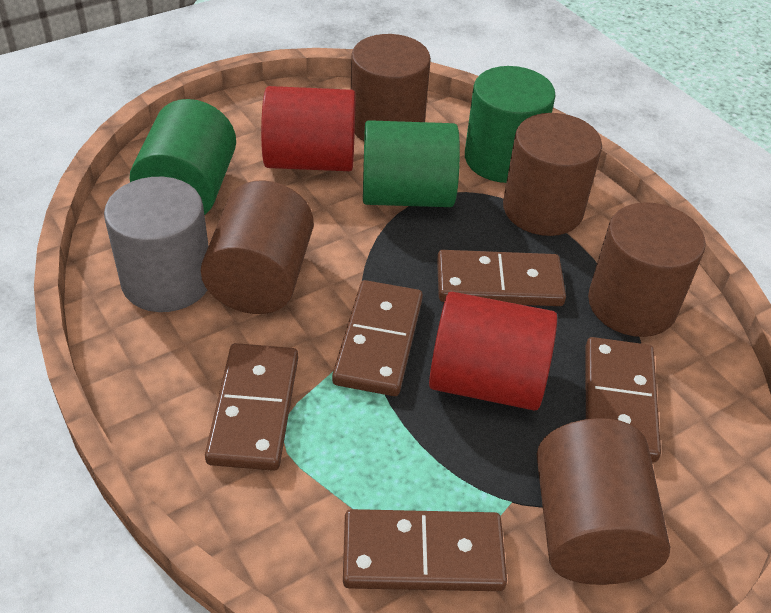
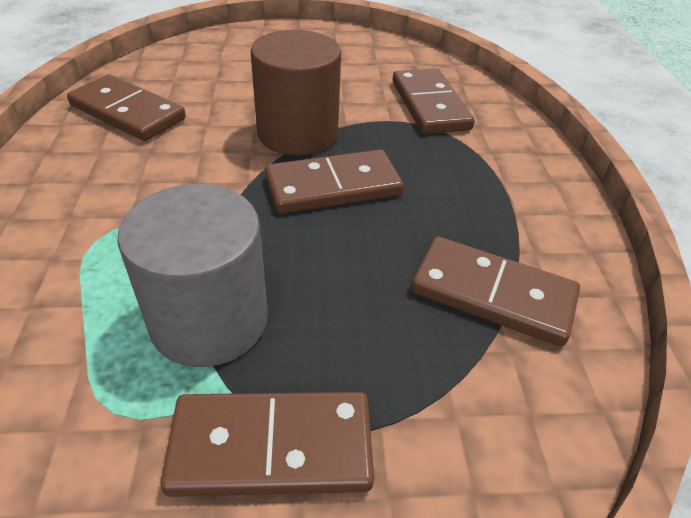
brown cylinder: [201,180,314,314] [351,34,431,141] [503,113,602,236] [536,418,670,585] [588,202,706,337] = 5 -> [250,30,341,156] = 1
green cylinder: [130,99,236,215] [363,120,460,207] [465,66,556,183] = 3 -> none = 0
red cylinder: [261,86,356,171] [429,292,557,411] = 2 -> none = 0

